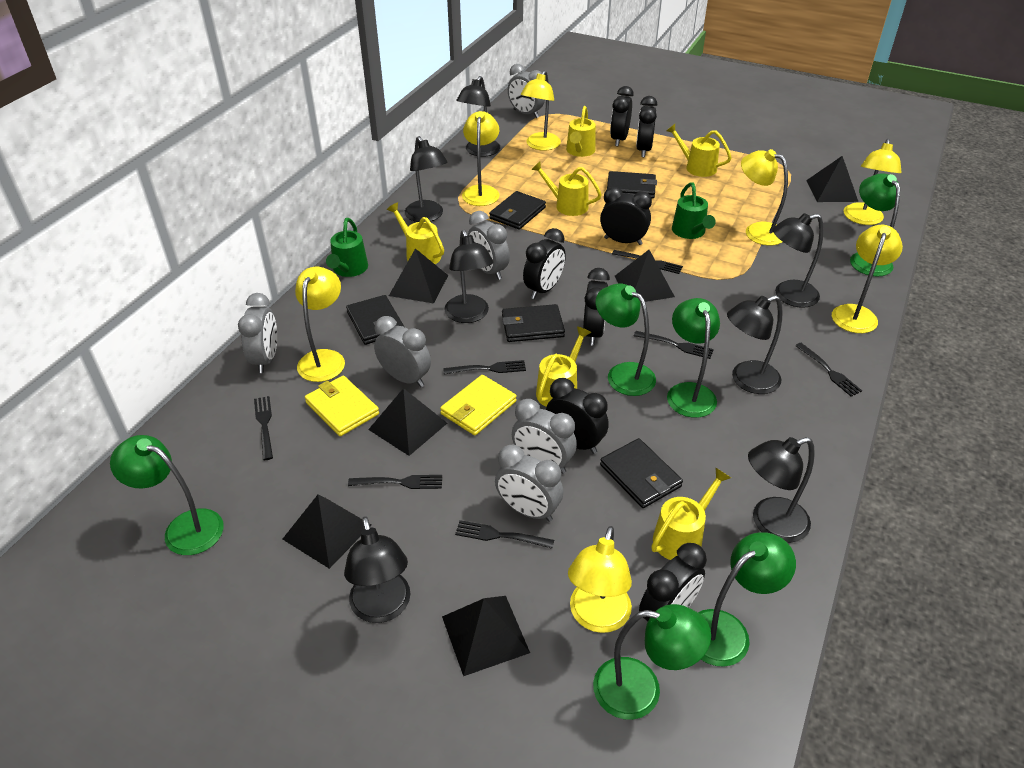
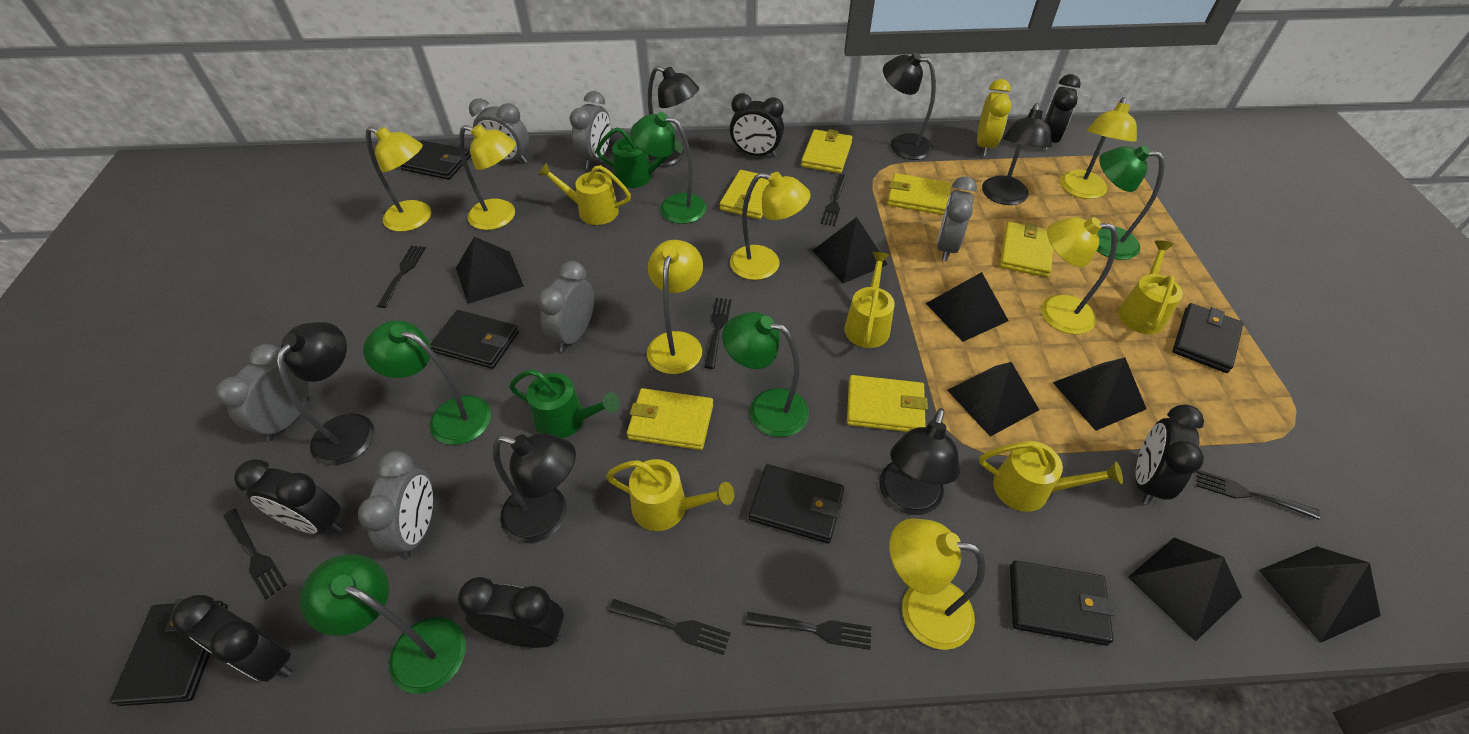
black clock: [523,228,566,299] [546,378,609,454] [583,268,610,346] [600,187,652,245] [610,86,634,146] [636,96,657,157] [639,543,707,621] = 7 -> [171,595,293,682] [234,459,342,535] [458,577,564,648] [730,93,784,157] [1045,74,1081,150] [1136,404,1204,505] = 6
black lamp: [344,516,410,623] [405,136,447,222] [444,230,494,323] [456,76,500,157] [727,295,783,394] [748,437,815,543] [772,213,823,308] = 7 -> [277,322,374,465] [493,433,576,543] [648,66,699,167] [879,408,960,515] [883,53,936,160] [982,103,1052,205] = 6
black pyramid: [283,494,371,569] [368,388,447,456] [389,248,448,303] [442,596,530,676] [615,250,675,302] [806,156,858,202] = 6 -> [456,237,524,304] [812,217,888,283] [926,272,1009,342] [947,362,1039,437] [1053,358,1147,431] [1128,538,1242,642] [1259,546,1381,643] = 7
black wallet: [346,295,404,345] [489,191,546,230] [502,304,565,342] [600,438,683,508] [607,171,657,198] = 5 -> [110,599,228,706] [401,140,471,180] [430,310,519,369] [749,464,844,544] [1010,561,1114,646] [1172,303,1244,373] = 6
green lamp: [110,435,224,555] [593,604,711,720] [596,284,656,396] [667,298,720,418] [698,532,796,667] [850,173,900,276] = 6 -> [300,554,466,694] [363,320,491,445] [630,112,707,224] [722,312,809,437] [1097,145,1165,260] = 5
yellow clock: none = 0 -> [977,79,1011,156] = 1
yellow wallet: [305,376,379,436] [440,375,517,435] = 2 -> [627,388,713,450] [720,170,769,219] [801,129,853,173] [847,375,928,432] [887,173,952,215] [1000,222,1053,277] = 6
yellow watering can: [387,202,444,264] [531,161,602,216] [536,326,591,407] [566,106,596,157] [651,467,731,560] [666,124,732,177] = 6 -> [538,163,631,225] [606,459,734,531] [844,252,895,348] [979,441,1123,512] [1118,240,1183,334] = 5

